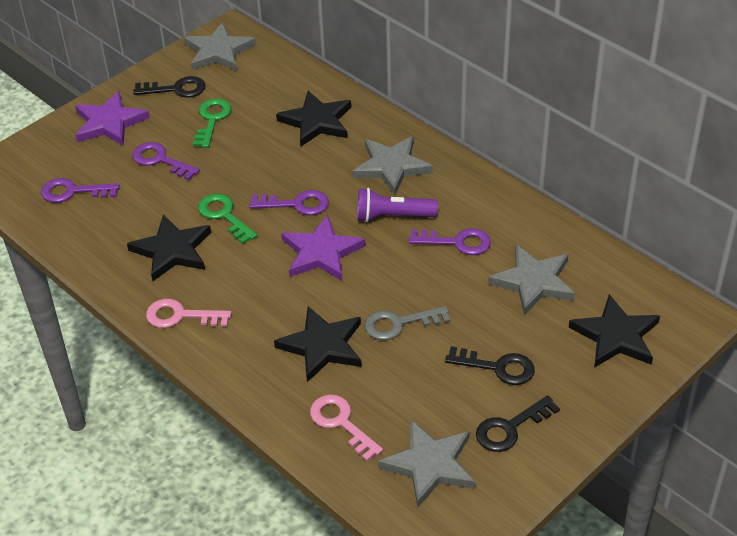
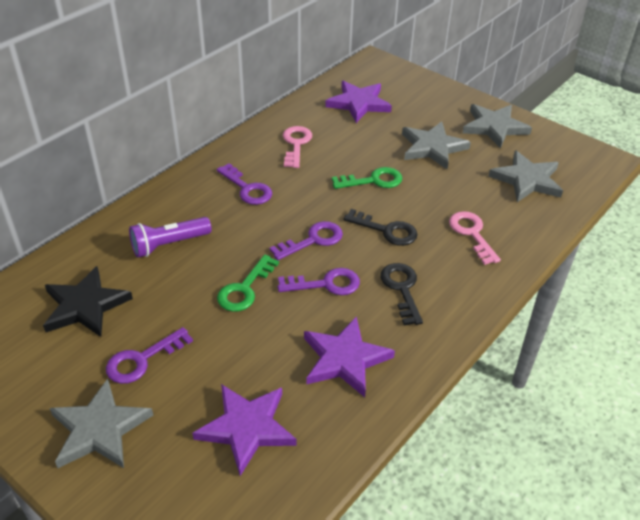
black key: [133,76,206,98] [445,346,535,385] [476,395,560,452] = 3 -> [343,209,418,246] [380,263,423,325] = 2
black star: [127,214,211,281] [274,306,362,382] [276,91,351,146] [569,294,660,368] = 4 -> [43,266,133,337] = 1
grey key: [364,306,450,340] = 1 -> none = 0
purple star: [75,91,150,146] [281,215,365,281] = 2 -> [192,384,297,476] [304,316,395,397] [325,81,392,123] = 3

